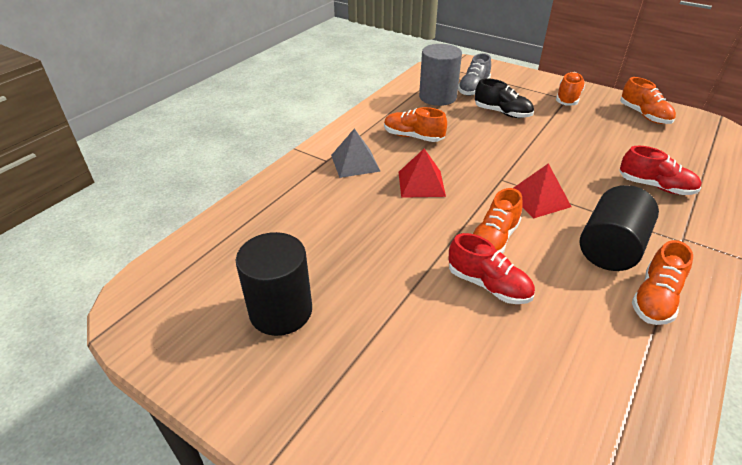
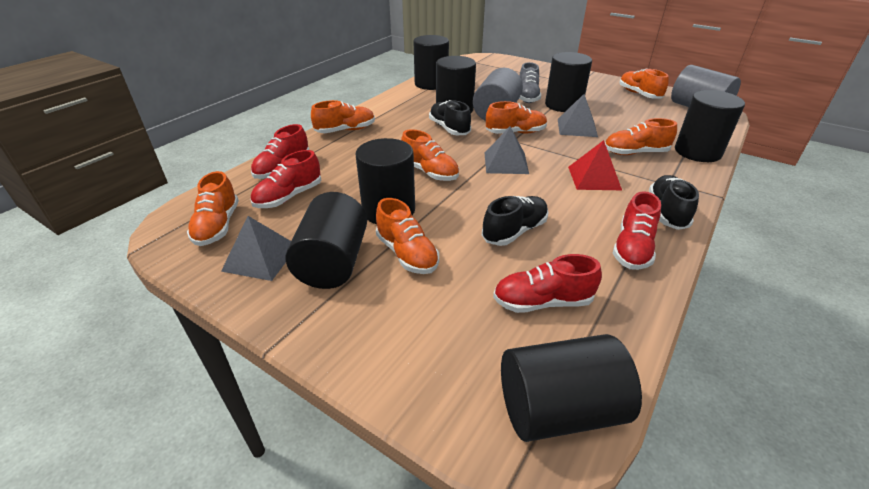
black cylinder: [236,232,312,336] [580,185,659,271] = 2 -> [286,192,367,289] [355,138,415,224] [414,35,449,90] [436,56,476,113] [501,334,642,442] [545,52,592,112] [675,90,745,162] = 7
black shoe: [475,78,534,118] = 1 -> [429,100,471,135] [482,196,548,246] [649,175,699,230] = 3
grey cylinder: [419,44,462,106] = 1 -> [473,68,523,121] [671,65,741,107] = 2
grey pyramid: [331,128,381,178] = 1 -> [221,216,291,281] [485,127,529,174] [558,94,598,137] = 3
orange shoe: [384,107,447,142] [473,188,522,254] [556,72,585,106] [620,77,676,124] [632,240,693,325] = 5 -> [187,171,239,246] [311,100,375,133] [376,198,439,274] [401,129,459,181] [486,101,547,134] [605,118,677,155] [619,68,669,99] = 7
red pyramid: [399,149,446,198] [514,163,572,218] = 2 -> [568,140,622,190] = 1
red shoe: [449,233,535,304] [619,146,701,195] = 2 -> [250,150,321,208] [251,124,309,179] [493,254,602,313] [613,191,661,270] = 4

